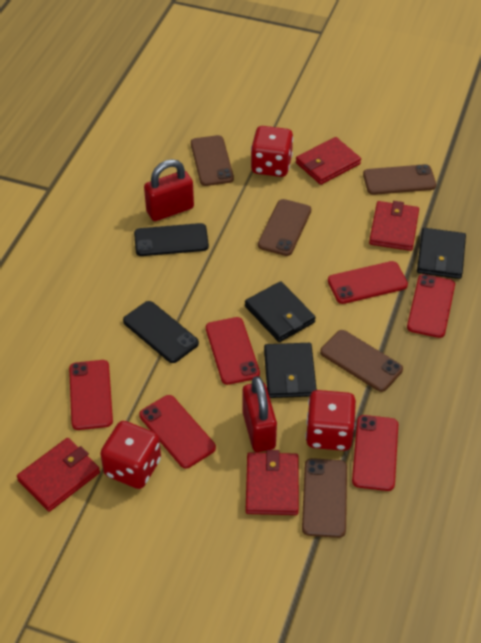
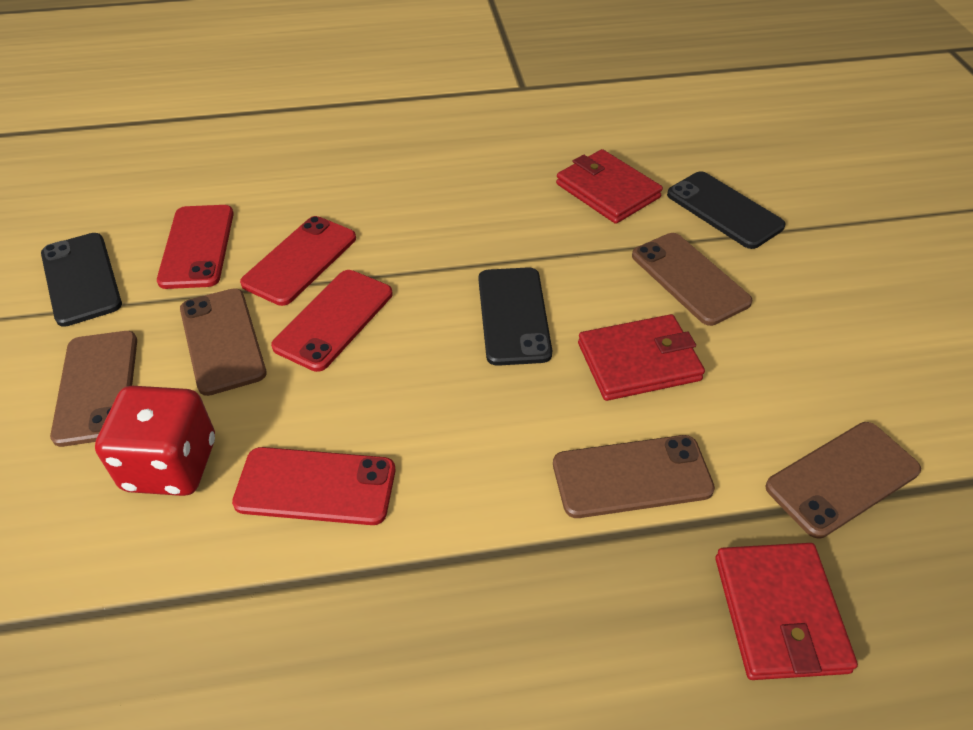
black phone: [123,301,199,363] [134,223,209,256] = 2 -> [41,233,122,327] [478,267,552,366] [667,171,786,249] = 3
black wallet: [245,281,316,342] [264,343,317,398] [417,228,466,279] = 3 -> none = 0
red dice: [100,421,161,489] [251,126,293,177] [305,390,356,451] = 3 -> [95,386,215,496] = 1
red padlock: [144,159,194,221] [242,376,277,452] = 2 -> none = 0
red phone: [69,360,113,430] [139,395,216,469] [206,317,260,385] [328,261,408,304] [352,415,398,491] [407,274,455,338] = 6 -> [157,205,234,289] [232,447,395,525] [240,216,356,306] [271,270,392,372] = 4
red wallet: [17,438,100,512] [246,450,299,515] [296,137,361,185] [369,201,419,251] = 4 -> [556,149,663,224] [578,314,705,401] [715,543,858,680] = 3

